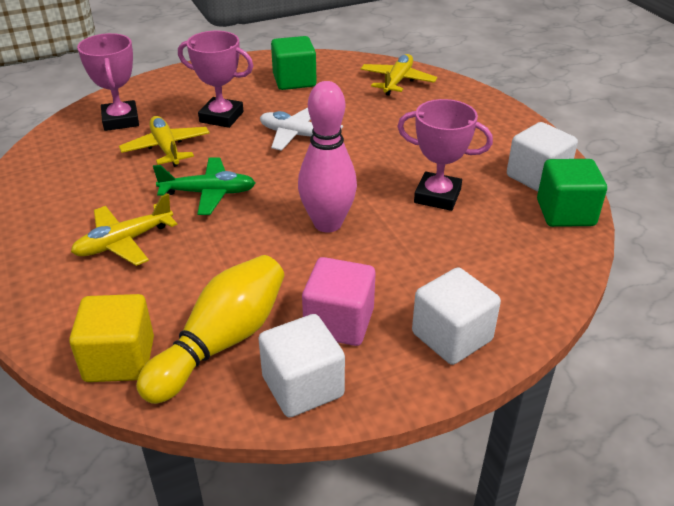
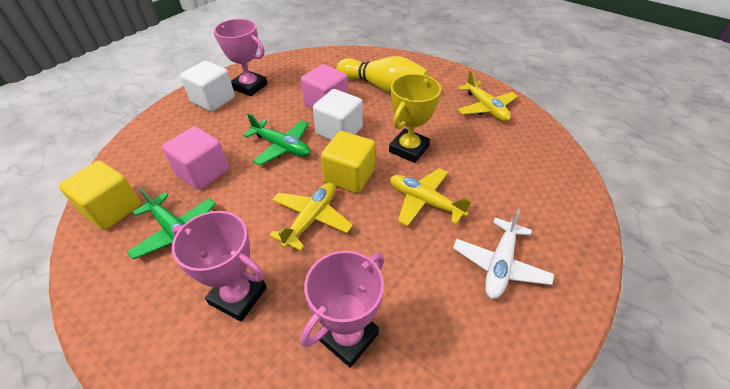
green cube: [271,36,317,90] [537,159,607,227] = 2 -> none = 0
green plane: [153,157,255,215] = 1 -> [127,187,216,259] [243,113,310,166] = 2
pink bowling pin: [298,81,357,233] = 1 -> none = 0
pink cube: [302,257,376,346] = 1 -> [162,126,229,190] [301,64,348,109] = 2
white cube: [258,314,345,418] [412,267,501,365] [507,122,578,192] = 3 -> [180,60,235,112] [313,89,363,140] = 2
yellow cube: [69,294,154,382] = 1 -> [59,161,141,230] [321,131,375,193] = 2
yellow trophy: none = 0 -> [389,74,441,163] = 1

